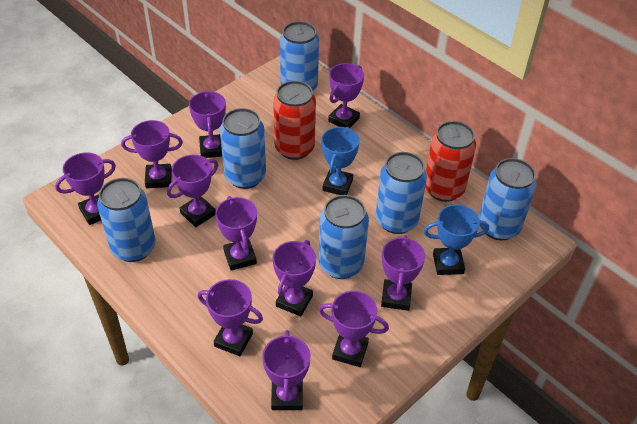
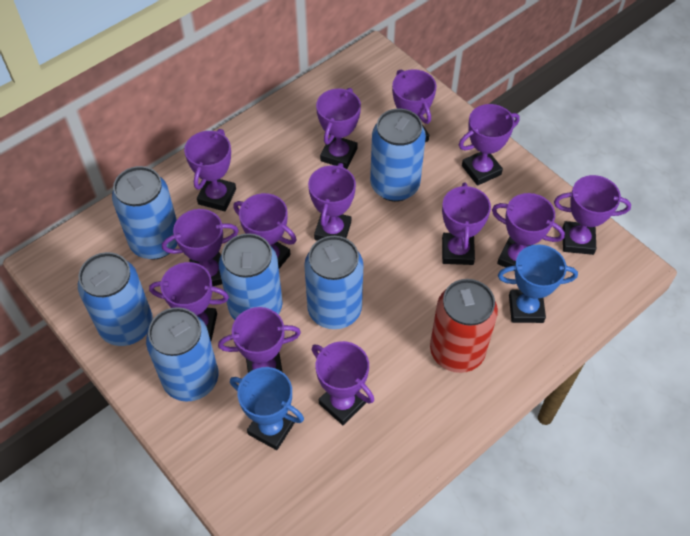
purple trophy: [55,152,116,225] [121,120,183,188] [167,155,218,227] [189,90,226,158] [198,279,263,356] [215,196,257,271] [262,330,311,410] [273,240,316,317] [319,291,389,367] [328,63,364,128] [381,235,425,311] = 11 -> [149,262,229,341] [162,209,239,286] [184,129,236,211] [218,307,301,373] [233,193,297,268] [308,163,356,241] [312,341,374,425] [316,88,361,169] [392,69,437,142] [442,183,491,265] [459,104,520,186] [492,193,565,271] [554,175,631,255] = 13
red can: [273,81,316,160] [425,121,476,202] = 2 -> [430,279,498,373] = 1

